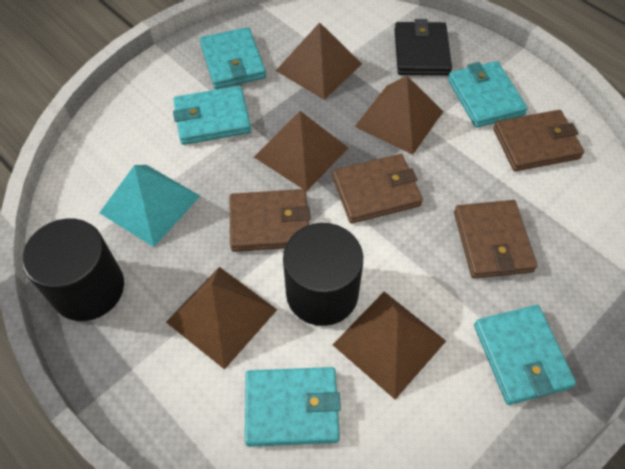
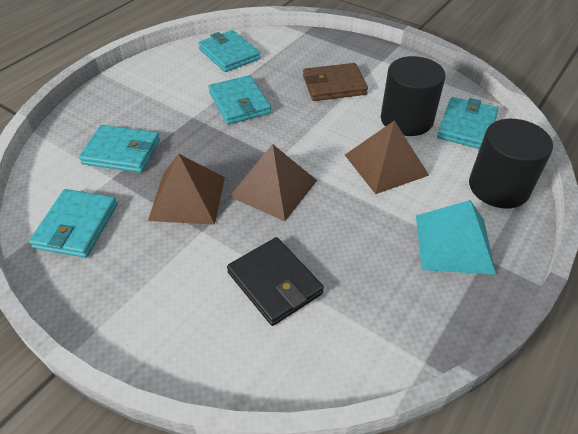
brown pyramid: [166,267,277,370] [254,111,348,192] [276,22,362,100] [333,292,446,399] [355,76,443,155] = 5 -> [148,154,225,225] [229,144,317,221] [345,120,429,194] = 3
brown wallet: [229,189,311,252] [332,154,423,223] [454,200,537,278] [493,110,584,171] = 4 -> [303,63,368,101] = 1

